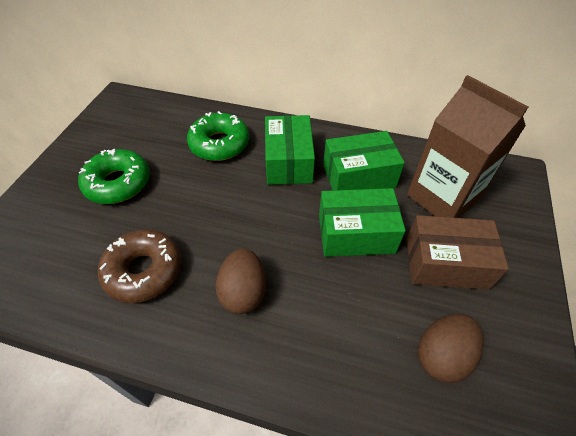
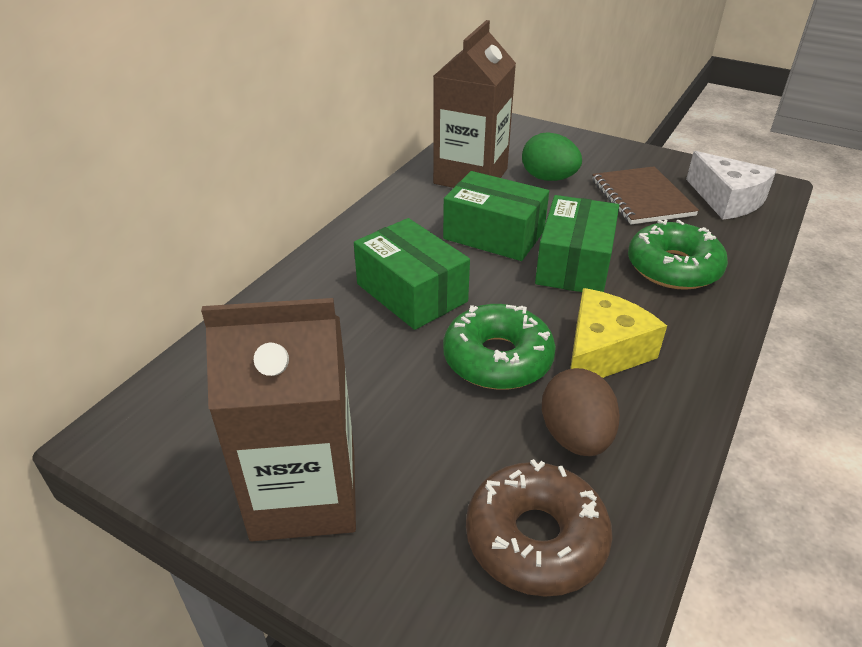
brown box: [406,215,509,290] = 1 -> none = 0
brown carton: [407,75,528,218] = 1 -> [201,298,356,541] [433,20,516,188] = 2
brown egg: [215,248,266,314] [418,314,484,383] = 2 -> [542,368,620,456] = 1
brown notebook: none = 0 -> [592,166,699,224] = 1
green egg: none = 0 -> [522,132,582,181] = 1
white cheese: none = 0 -> [686,151,777,220] = 1
yellow cheese: none = 0 -> [570,288,667,378] = 1

